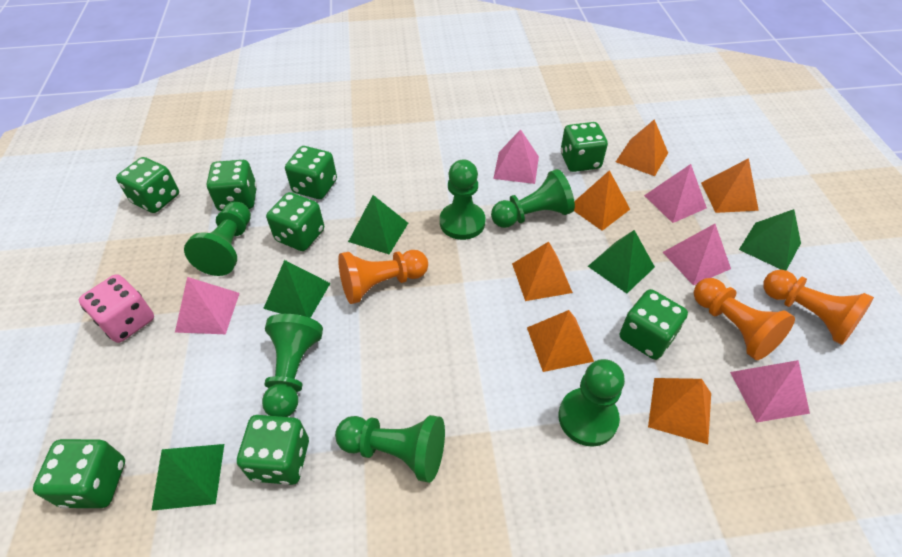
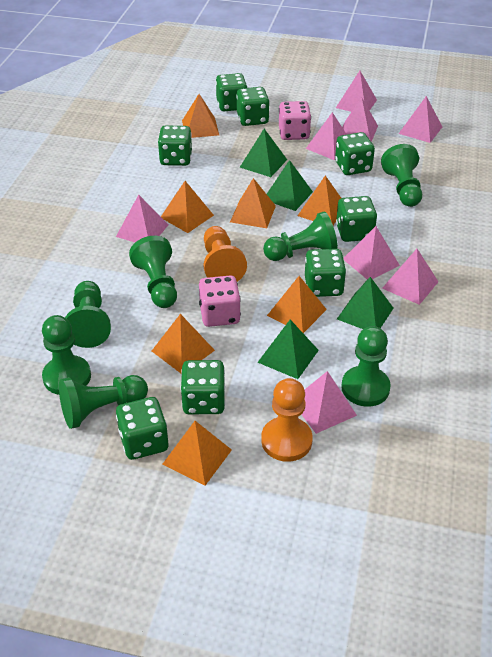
green pawn: [184,202,251,276] [262,314,323,417] [335,415,445,483] [440,159,485,240] [491,169,575,228] [559,359,625,447] = 6 -> [42,315,91,395] [59,375,148,429] [65,281,111,348] [129,236,177,308] [263,211,338,261] [341,326,391,407] [381,144,422,207] = 7
green pyramid: [151,444,224,511] [263,260,330,318] [348,195,408,254] [588,230,655,294] [739,209,801,270] = 5 -> [240,129,287,177] [257,320,319,379] [267,160,313,211] [337,277,393,329] = 4
orange pawn: [338,250,428,304] [694,278,795,360] [763,270,874,345] = 3 -> [203,226,247,282] [261,378,313,462] = 2
orange pyramid: [512,242,573,301] [527,310,594,372] [574,170,630,231] [616,119,668,176] [648,378,711,444] [701,158,759,213] = 6 -> [152,314,215,373] [161,181,214,233] [162,421,232,486] [182,94,219,138] [230,178,276,228] [267,276,327,333] [297,175,341,225] = 7
pink dice: [79,274,154,343] = 1 -> [199,276,241,327] [279,101,311,140] = 2
pink pyramid: [175,277,240,334] [493,129,539,184] [644,164,707,223] [663,224,731,285] [730,360,810,423] = 5 -> [116,195,169,242] [301,371,357,434] [306,112,347,160] [336,71,377,112] [342,97,378,142] [343,226,400,280] [382,249,438,305] [399,96,442,143] = 8

